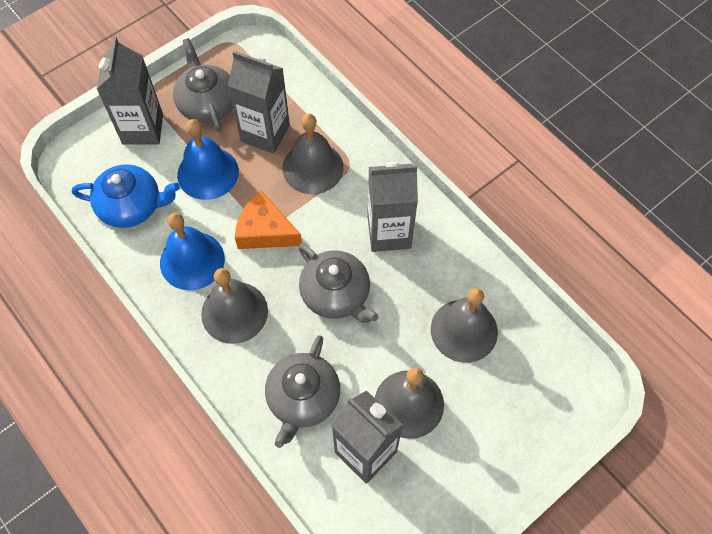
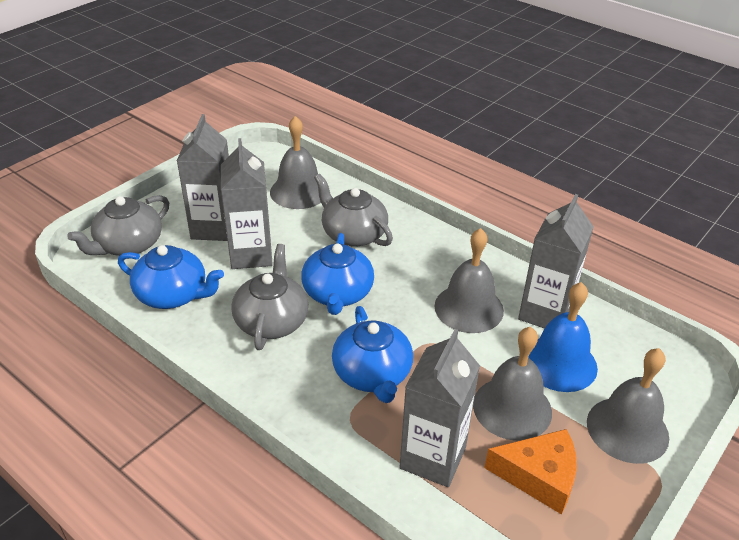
blue bell: [160,213,225,290] [177,119,239,200] = 2 -> [528,282,598,392] = 1
blue teapot: [72,164,180,228] = 1 -> [118,245,224,309] [301,233,374,315] [332,306,413,403] = 3

